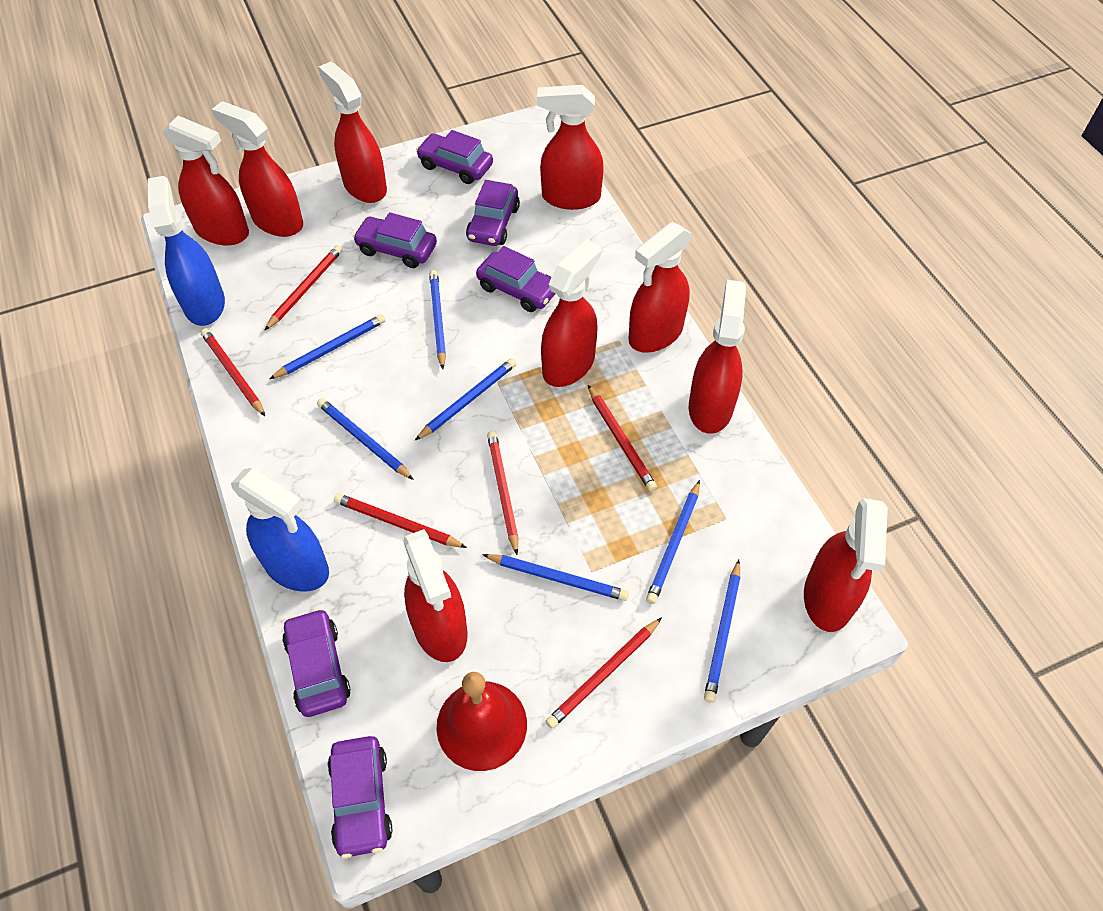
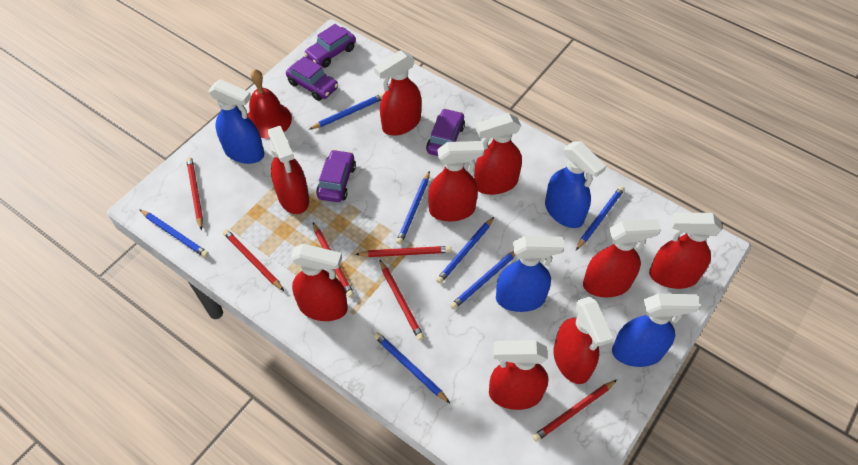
blue spray bottle: [148,176,225,326] [231,468,329,591] = 2 -> [208,79,264,164] [496,236,564,312] [545,141,606,228] [612,294,700,367] = 4
purple car: [282,608,351,717] [328,736,392,859] [353,212,437,268] [416,130,493,184] [466,180,520,246] [476,246,555,312] = 6 -> [286,56,338,101] [304,24,356,68] [316,149,356,202] [426,108,465,156] = 4

